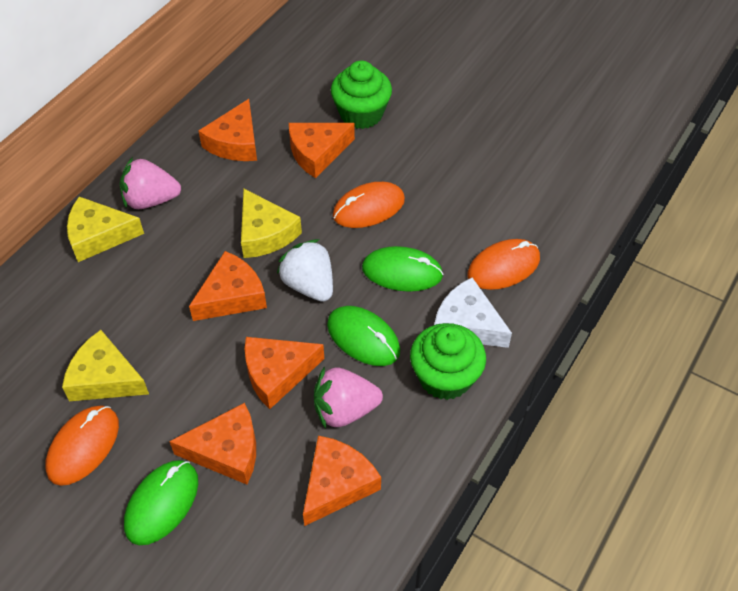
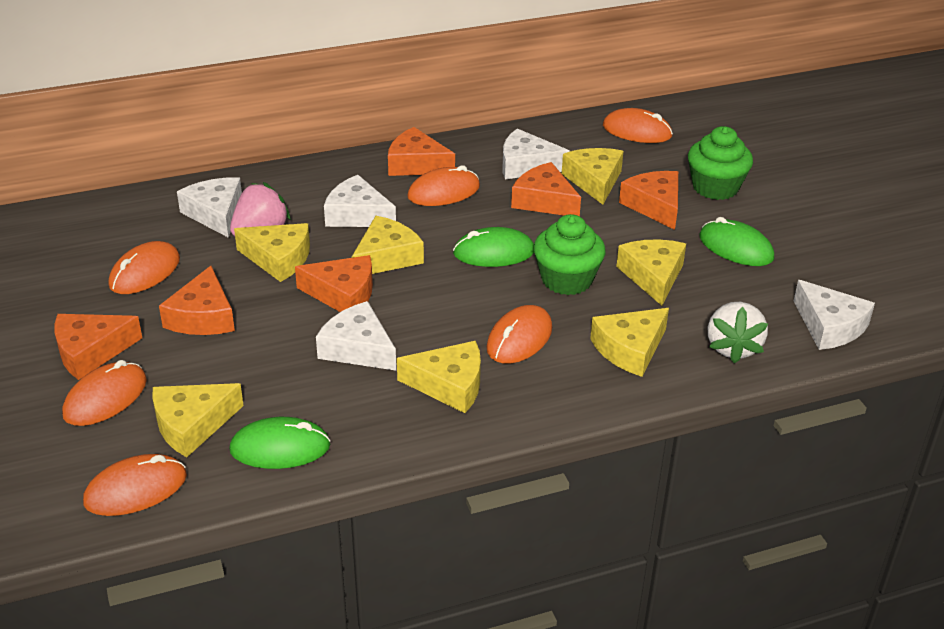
orange mouse: [45,406,119,486] [333,182,405,228] [467,239,540,290] = 3 -> [62,360,147,426] [83,454,187,516] [108,241,180,294] [407,165,480,206] [486,305,552,364] [603,108,673,143] = 6
pink strawberry: [120,157,181,209] [314,366,383,429] = 2 -> [230,182,291,236] = 1
white cheese: [434,278,512,348] = 1 -> [177,177,242,238] [316,301,396,371] [324,175,396,227] [503,129,570,179] [794,280,875,350] = 5
yellow cheese: [62,330,149,401] [67,197,144,262] [241,189,302,258] = 3 -> [152,383,244,457] [234,223,310,282] [352,216,424,274] [397,341,481,413] [562,148,624,205] [590,308,669,377] [616,239,686,306] = 7

